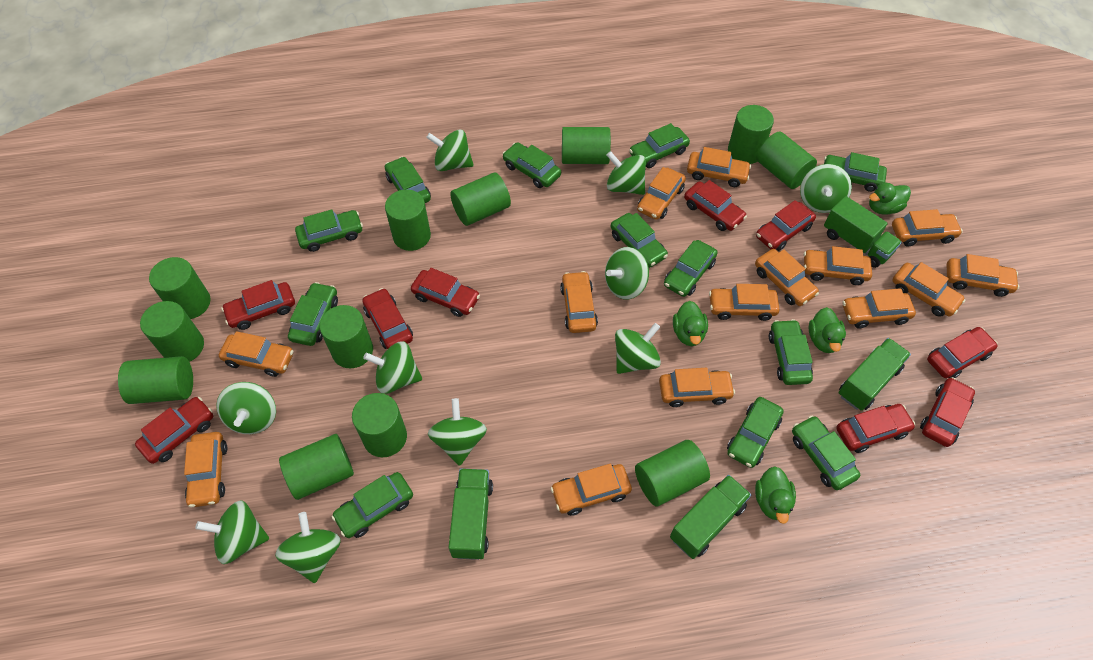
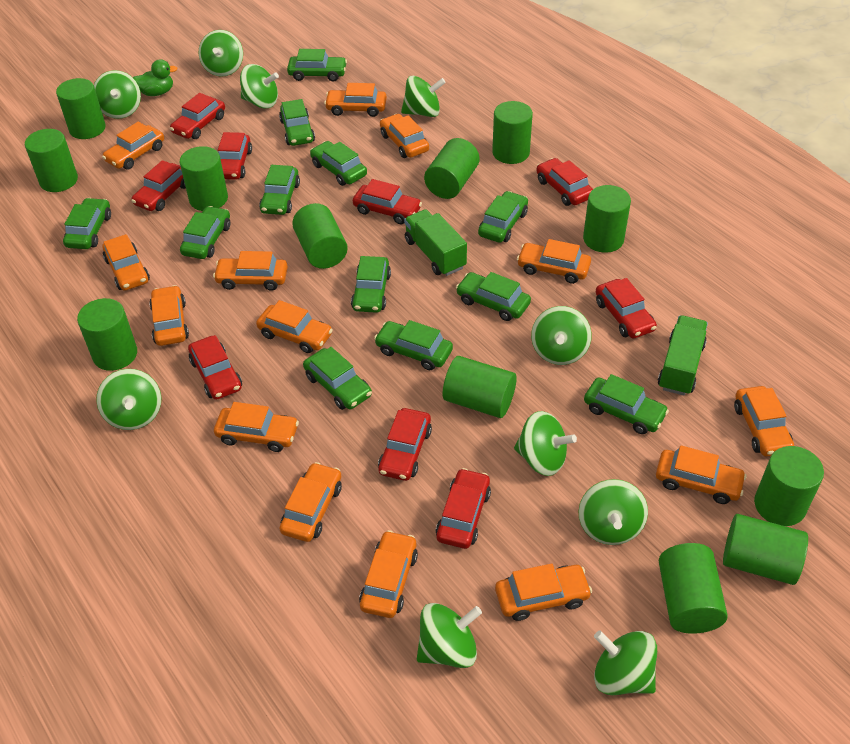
green duck: [673,301,708,346] [755,466,796,524] [808,307,846,353] [869,183,911,215] = 4 -> [133,59,178,96] = 1
green truck: [449,469,493,560] [670,475,751,559] [824,196,902,268] [838,338,911,411] = 4 -> [404,209,467,276] [658,315,708,395] = 2

